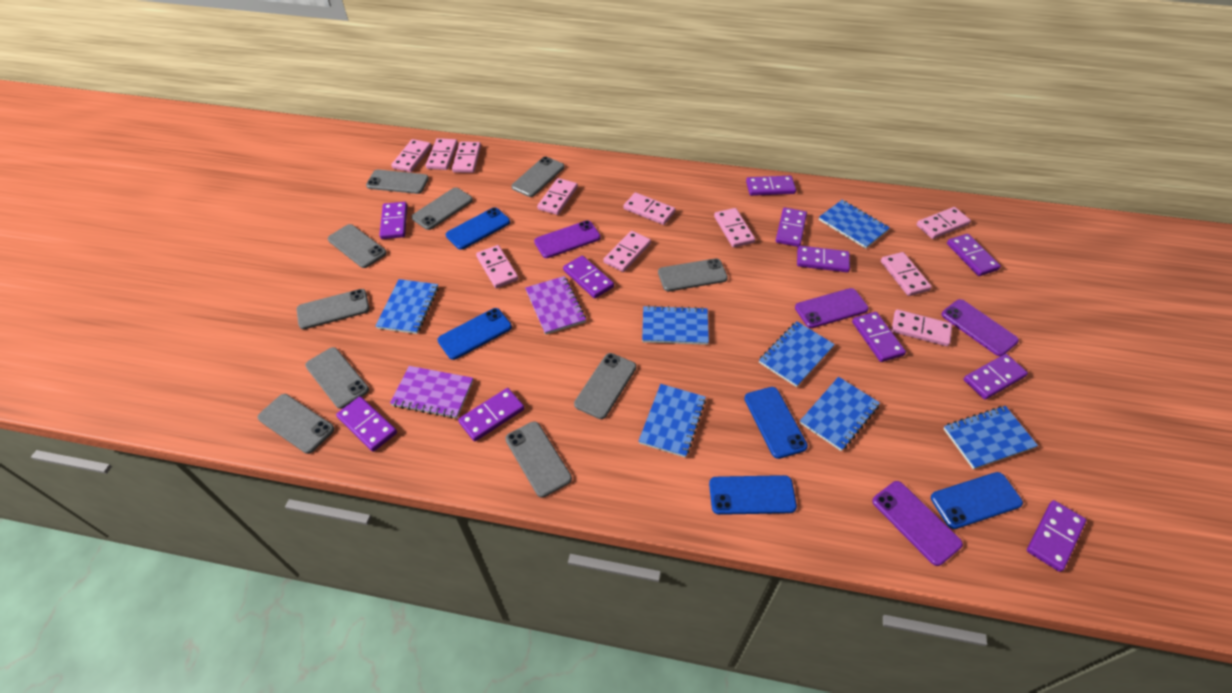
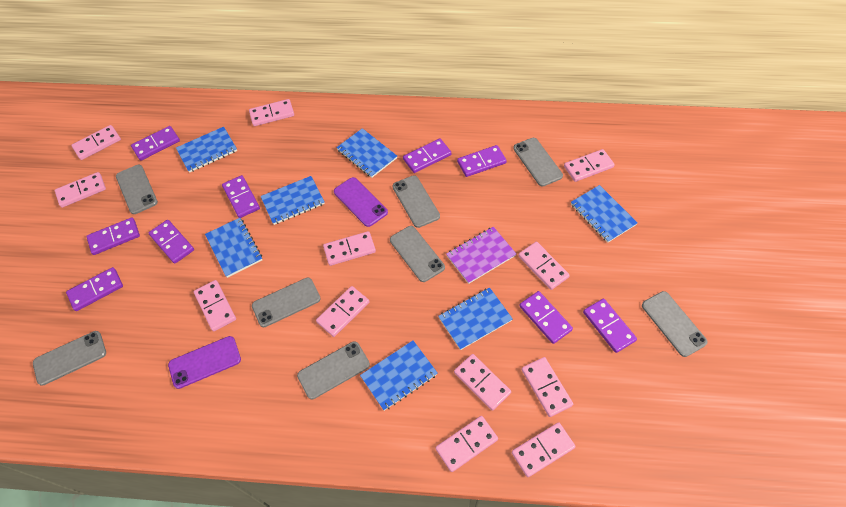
blue phone: [437,308,512,360] [446,207,510,250] [709,475,797,515] [744,387,808,459] [931,472,1023,529] = 5 -> none = 0
grey phone: [258,394,335,454] [297,289,370,329] [305,347,369,409] [328,224,387,268] [366,169,429,194] [411,187,473,230] [505,421,572,497] [511,156,564,197] [574,353,636,419] [658,258,728,291] = 10 -> [33,331,106,386] [116,165,158,214] [252,278,321,327] [297,341,370,399] [390,226,445,282] [393,175,440,228] [513,138,563,186] [642,291,708,357] = 8
pink domino: [391,139,431,172] [426,138,458,170] [452,142,481,173] [476,245,519,288] [537,178,578,215] [603,231,651,272] [624,192,675,225] [714,208,755,248] [881,252,932,296] [891,309,952,346] [917,207,971,239] = 11 -> [55,172,106,208] [71,125,121,160] [194,280,236,331] [249,99,294,126] [316,286,369,337] [323,231,376,266] [436,416,498,472] [454,354,511,411] [512,422,576,477] [518,242,570,290] [522,357,573,417] [564,149,615,182] = 12
purple domino: [336,396,397,452] [379,202,407,239] [458,388,524,441] [563,255,614,299] [746,176,796,196] [776,207,807,247] [797,246,850,272] [852,312,906,362] [947,234,1001,276] [963,354,1028,400] [1027,500,1086,572] = 11 -> [66,267,123,311] [86,218,140,255] [131,126,180,161] [149,220,194,264] [222,175,260,218] [403,138,451,173] [457,145,507,177] [519,291,573,344] [583,298,637,353] = 9
purple notebook: [390,366,473,419] [525,276,586,335] = 2 -> [446,227,516,284] = 1
purple phone: [534,220,601,258] [795,288,869,328] [872,481,963,566] [941,299,1019,356] = 4 -> [168,336,241,389] [334,177,388,227] = 2

